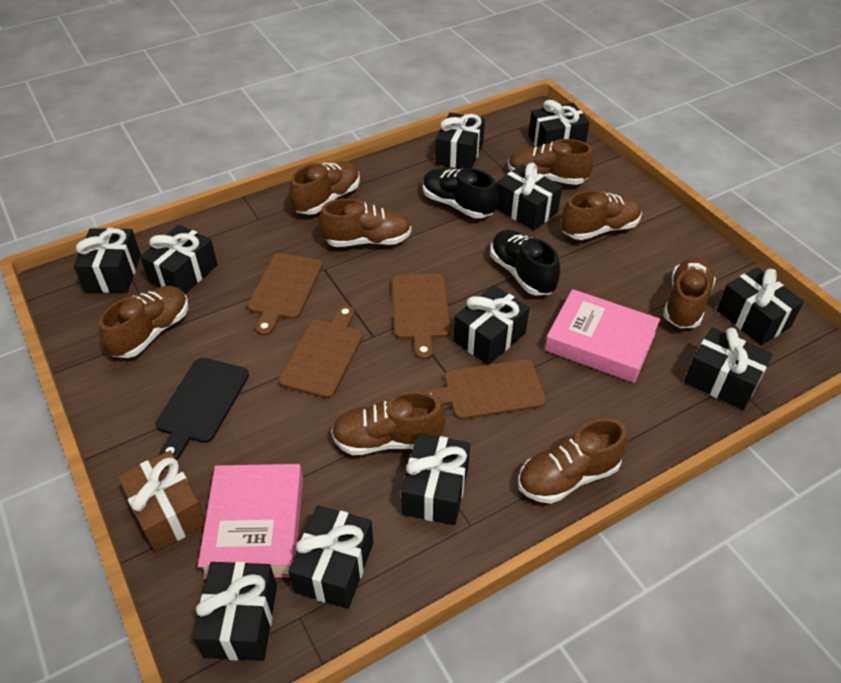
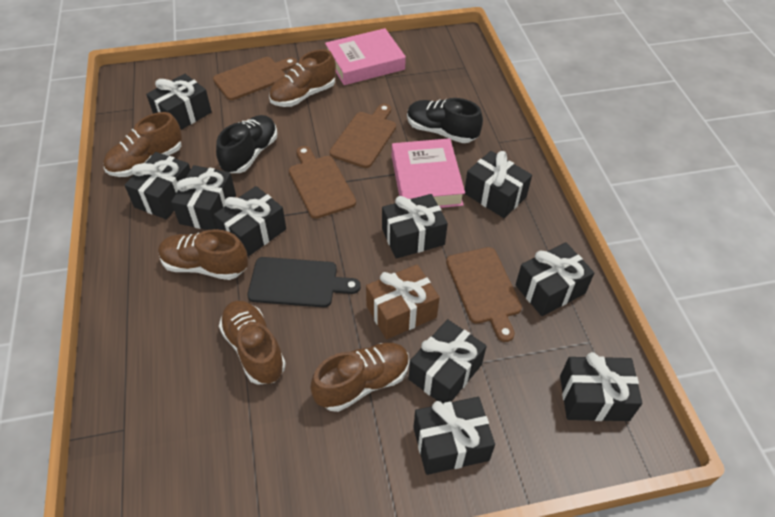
black gift: [74,228,141,293] [140,225,218,294] [193,562,277,661] [288,505,373,609] [401,433,470,525] [435,112,485,169] [454,285,529,365] [496,163,562,230] [528,100,590,147] [684,327,773,410] [717,267,804,345] = 11 -> [124,152,191,219] [146,74,212,130] [171,165,236,230] [214,186,286,257] [382,194,448,259] [409,319,487,404] [413,397,495,475] [465,151,532,218] [516,242,594,316] [560,352,642,421] = 10
brown shoe: [99,286,188,358] [289,161,360,215] [319,198,411,247] [331,391,446,455] [508,139,594,185] [518,418,628,504] [561,190,642,240] [663,257,716,328] = 8 -> [103,112,182,177] [158,229,248,280] [219,300,286,385] [269,49,336,107] [310,343,410,412] = 5

